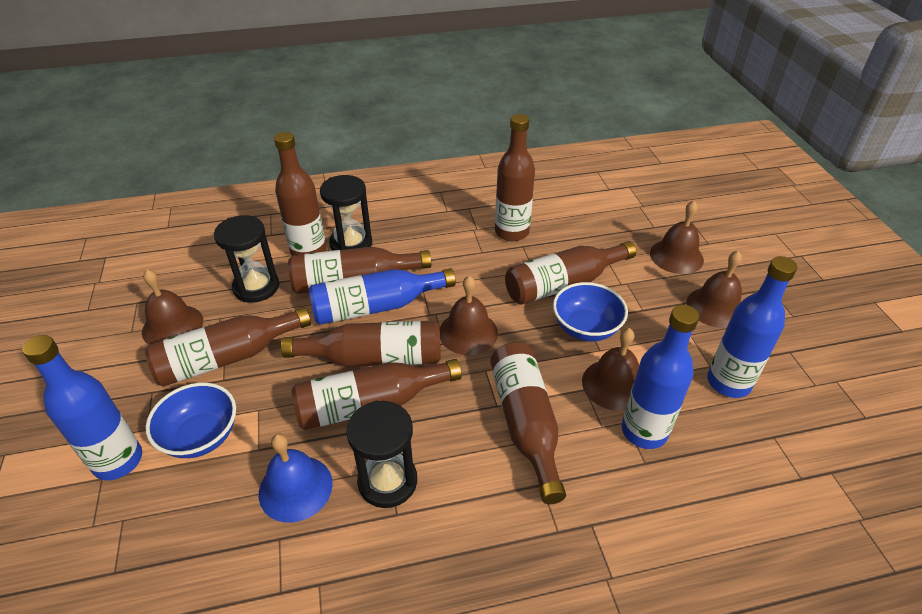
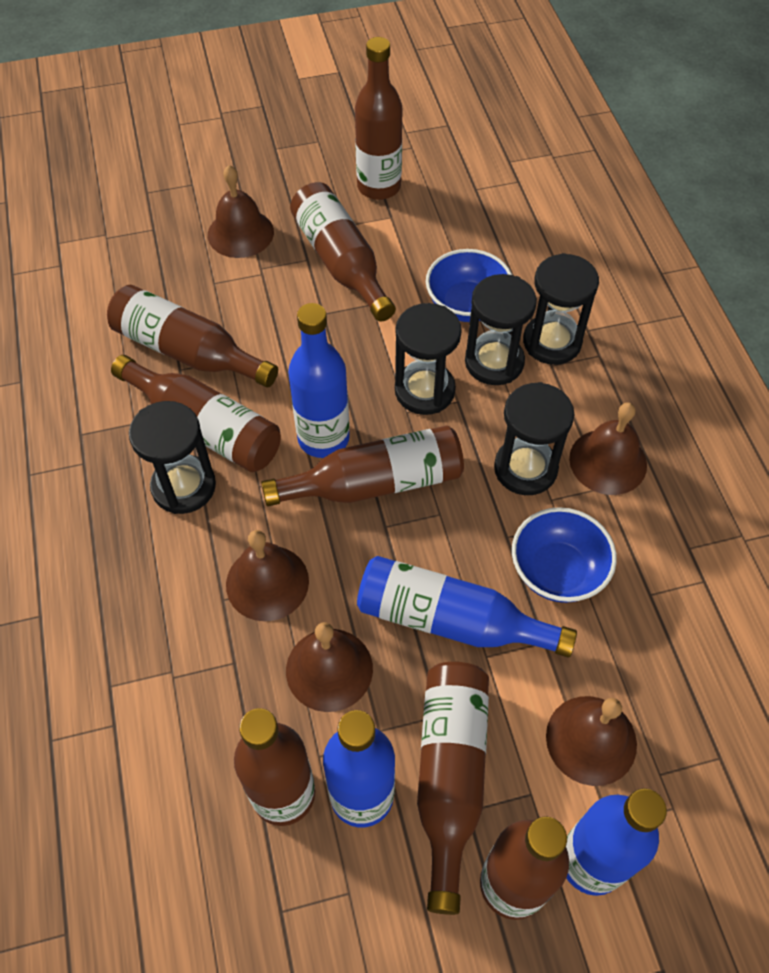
black hourglass: [214,215,279,303] [320,175,372,251] [346,401,417,508] = 3 -> [129,401,216,514] [395,303,462,415] [465,274,537,385] [494,382,574,495] [523,253,599,365] = 5
blue bell: [259,434,333,523] = 1 -> none = 0

